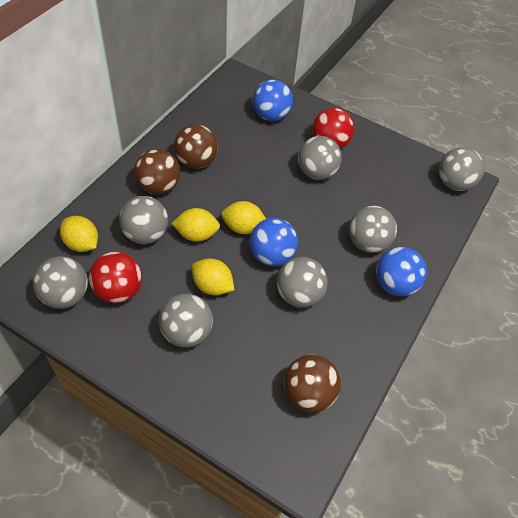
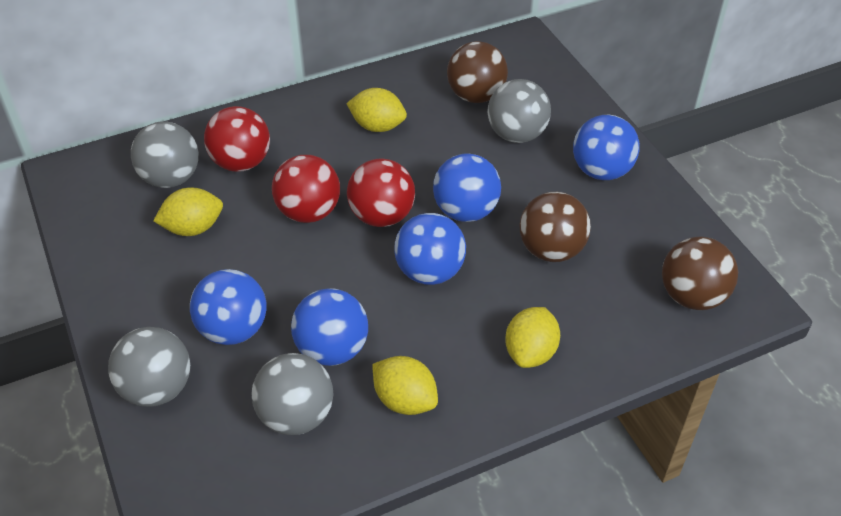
blue ball: [250,218,298,267] [253,79,293,121] [376,247,427,296] = 3 -> [190,269,267,345] [291,288,368,366] [394,213,466,285] [433,153,501,222] [573,115,640,180] = 5
grey ball: [33,256,88,309] [119,196,168,244] [159,293,213,347] [277,257,328,308] [298,136,342,180] [349,206,397,253] [439,147,484,191] = 7 -> [108,327,190,407] [131,121,199,188] [251,353,334,435] [487,79,551,143] = 4
red ball: [89,252,142,303] [312,108,354,149] = 2 -> [204,106,270,172] [272,155,340,223] [347,158,415,227] = 3

